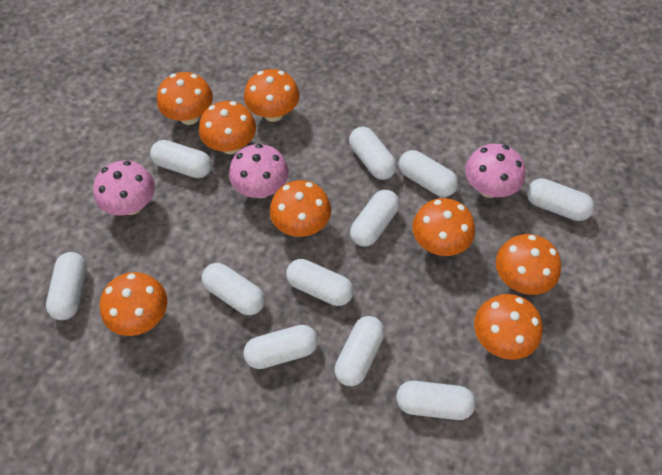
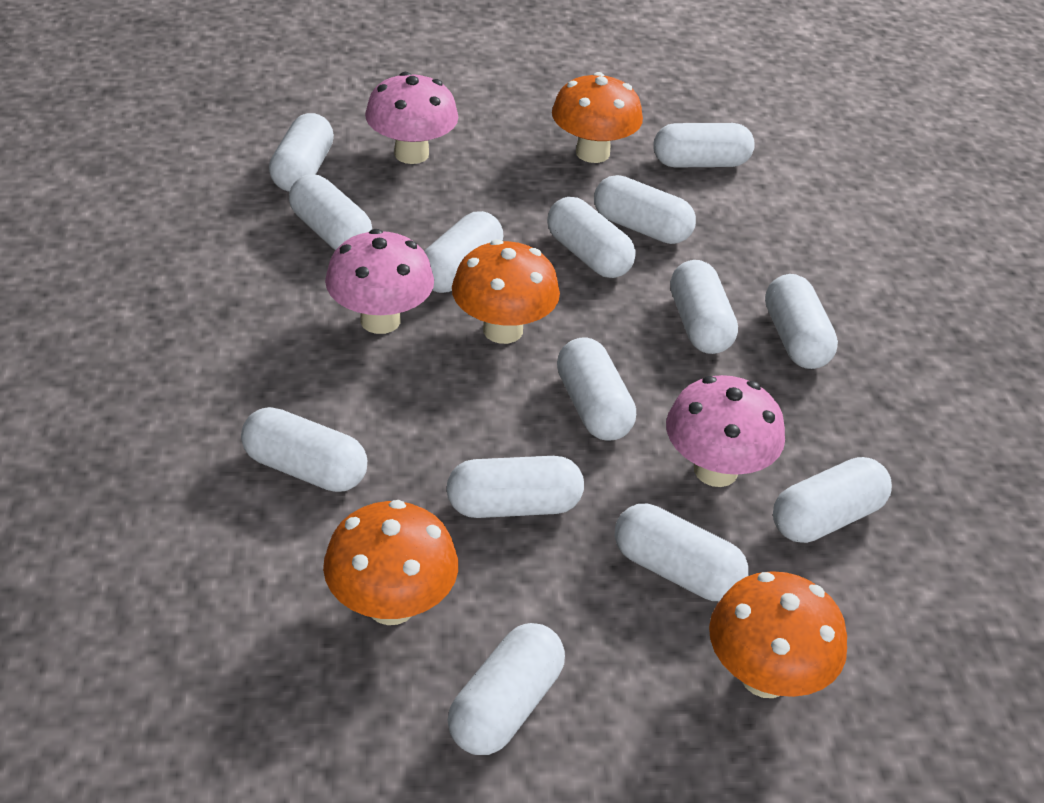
orange mushroom: [100,272,167,336] [157,72,213,125] [199,101,256,154] [244,69,300,122] [270,180,331,237] [412,198,475,256] [474,294,543,360] [496,234,561,295] = 8 -> [323,500,458,625] [452,239,560,344] [552,72,643,163] [709,571,847,698] = 4
white capsule: [46,252,87,320] [150,140,212,178] [202,263,265,315] [243,325,318,369] [286,259,354,306] [334,316,385,386] [349,127,397,180] [350,190,400,247] [396,381,476,420] [399,150,458,197] [527,178,594,221] = 11 -> [241,407,367,492] [269,113,334,192] [289,174,372,250] [424,211,503,293] [447,456,584,518] [447,623,565,755] [547,197,635,278] [557,337,636,441] [594,175,696,244] [614,504,749,601] [653,123,755,168] [670,260,738,354] [765,274,838,369] [773,457,892,543] = 14

